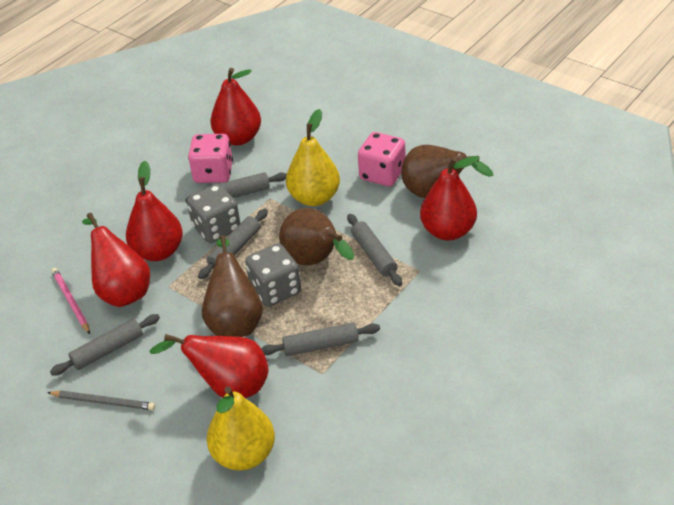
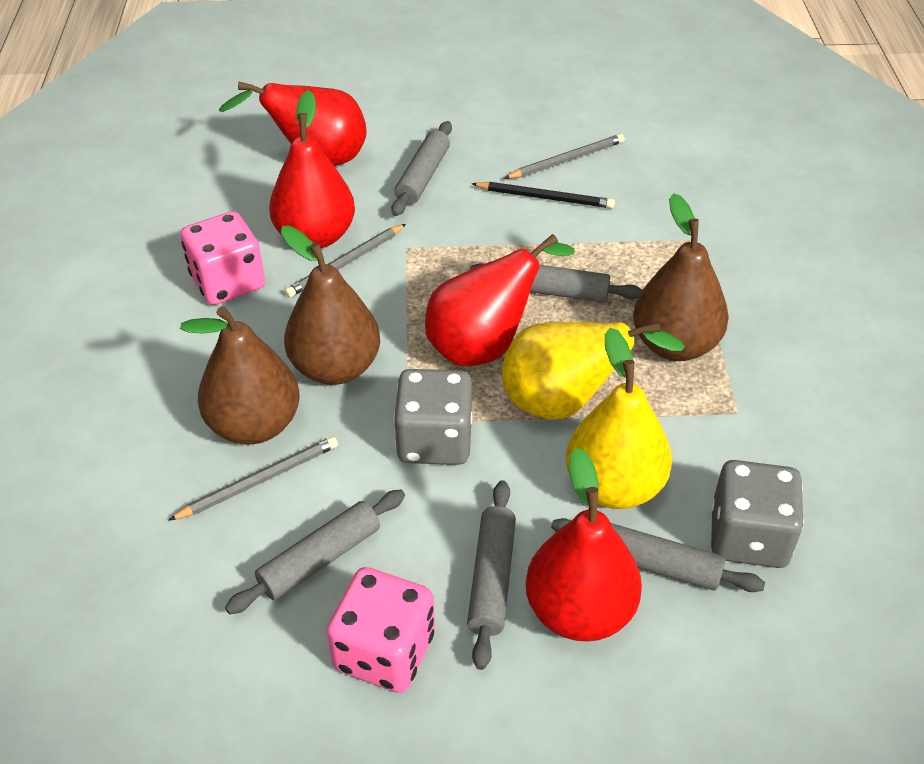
black pencil: none = 0 -> [471,182,615,209] = 1
grey pencil: [47,390,155,410] = 1 -> [168,437,338,521] [285,224,406,298] [504,134,624,179] = 3
pink pencil: [51,268,90,334] = 1 -> none = 0
red pear: [82,213,150,307] [126,161,183,261] [149,334,269,398] [210,68,261,146] [420,156,480,240] = 5 -> [219,82,367,166] [269,90,355,248] [425,234,575,366] [526,448,642,642] = 4

